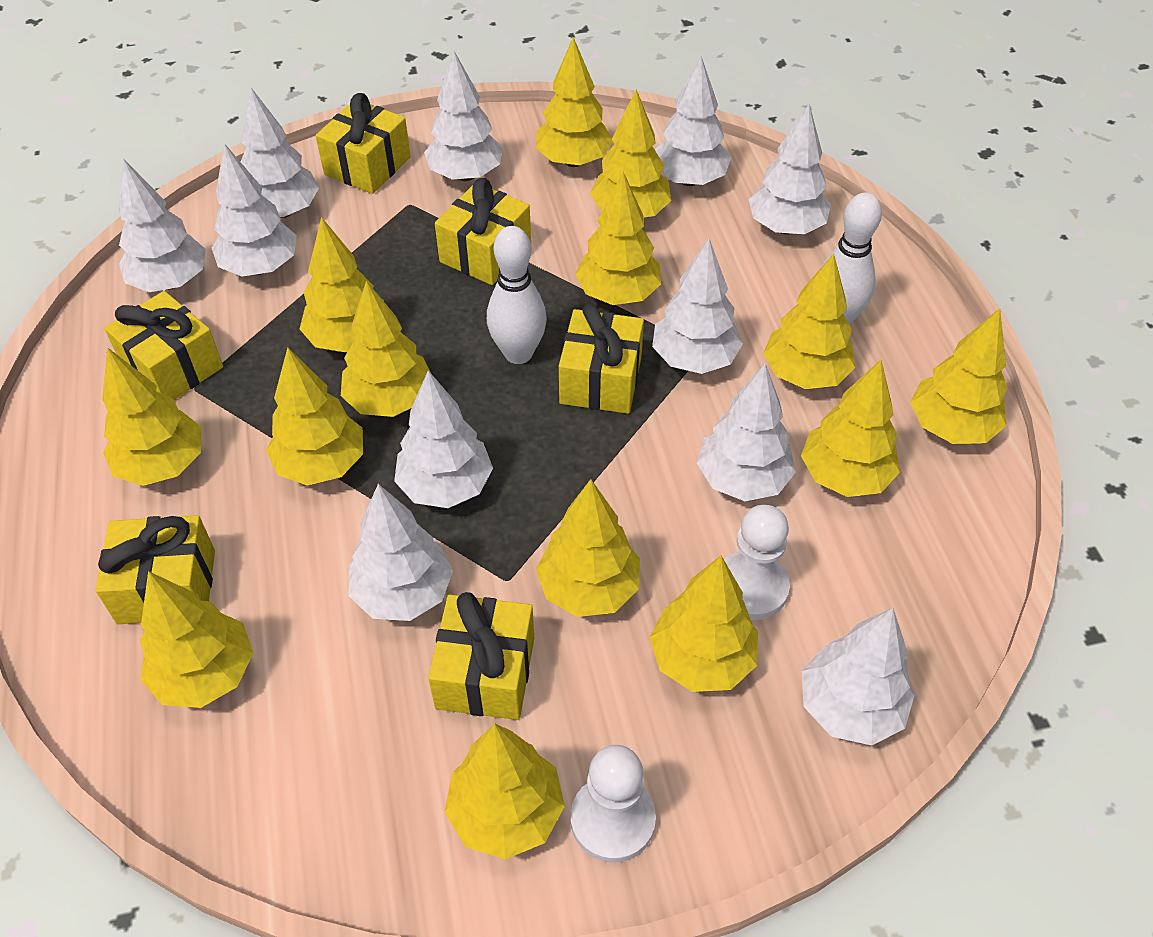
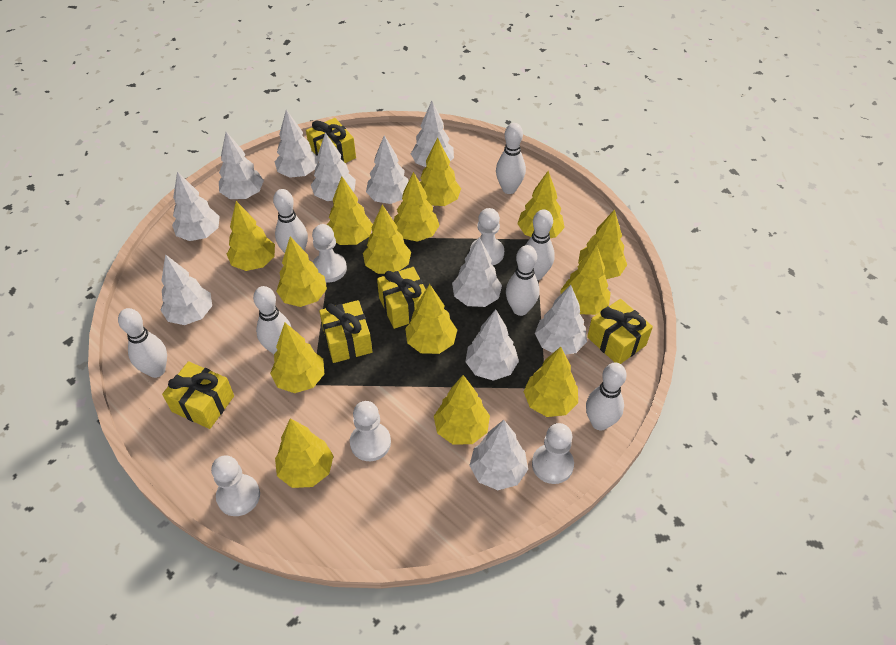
white bowling pin: [487,226,547,364] [819,193,882,325] = 2 -> [118,308,167,378] [253,286,292,354] [273,189,308,253] [496,123,526,194] [506,245,539,316] [526,209,555,280] [586,363,627,430] = 7
white pawn: [571,745,656,863] [724,505,790,620] = 2 -> [211,455,260,516] [312,224,347,282] [350,401,391,461] [470,208,504,265] [532,423,574,484] = 5
yellow gift: [95,515,215,624] [104,291,223,400] [316,93,411,194] [428,592,534,720] [435,178,531,285] [559,303,644,414] = 6 -> [162,361,234,429] [306,118,356,163] [319,300,372,363] [377,267,426,329] [587,299,653,364] = 5

